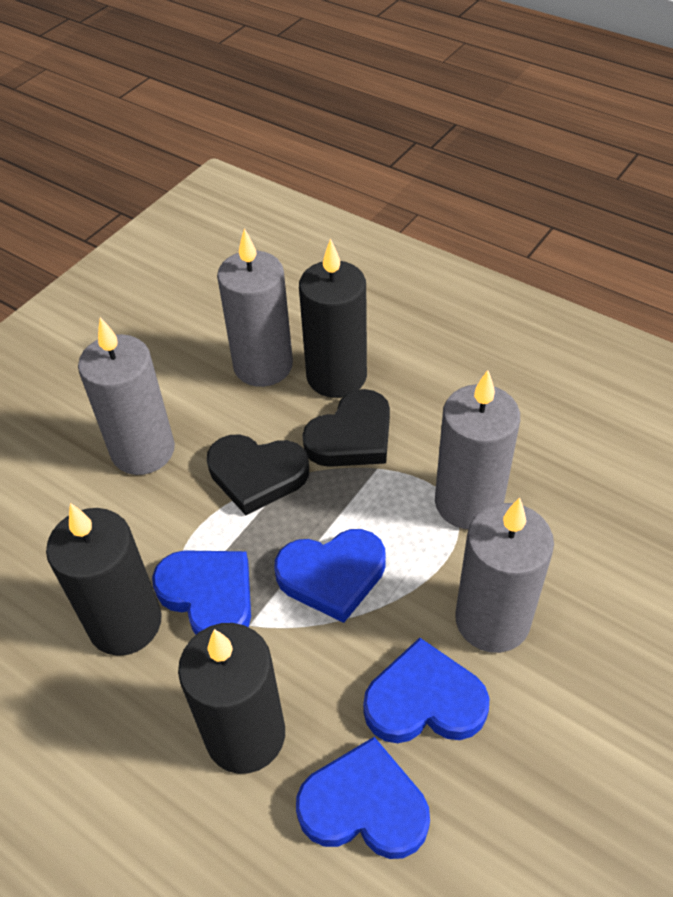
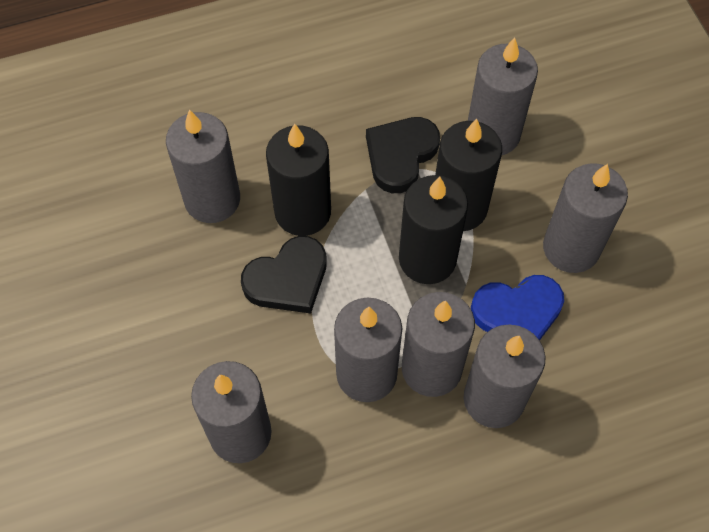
blue heart: [152,550,251,635] [275,529,386,623] [296,737,430,859] [363,638,489,743] = 4 -> [471,275,564,340] = 1
grey candle: [78,317,175,475] [217,228,293,387] [435,370,520,529] [455,498,554,653] = 4 -> [166,109,240,223] [191,361,272,463] [334,297,402,402] [402,292,475,397] [464,324,546,428] [468,37,538,155] [543,163,628,273] = 7

